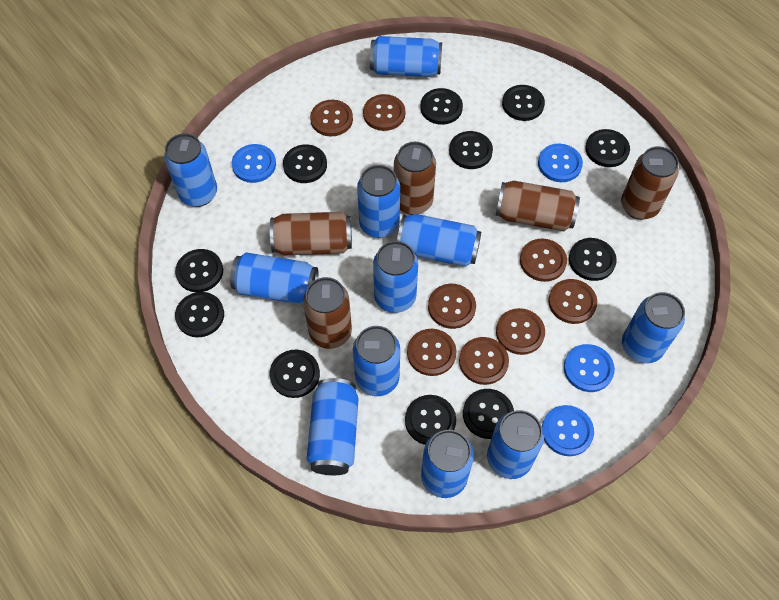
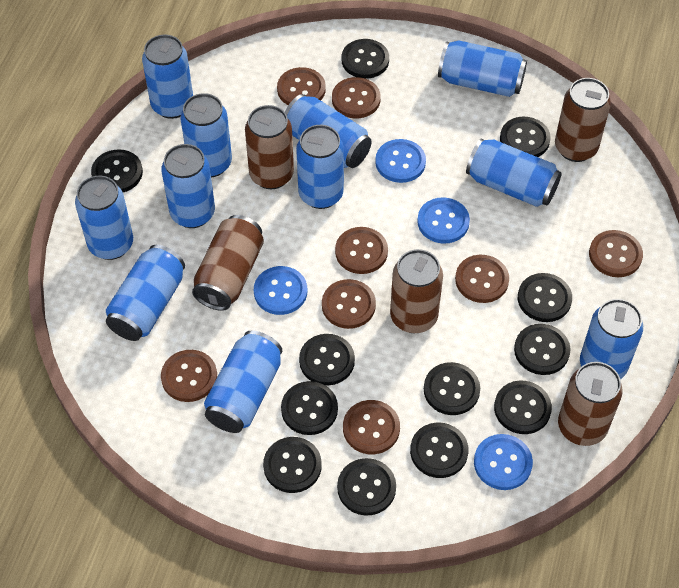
black button: [175,249,223,292] [175,292,224,337] [270,350,320,398] [283,144,327,183] [405,395,456,445] [420,88,463,125] [449,131,493,169] [463,389,514,439] [502,85,545,121] [569,238,617,281] [585,129,630,167] = 11 -> [91,149,143,192] [263,437,322,493] [281,381,338,435] [299,334,355,385] [337,458,396,516] [342,39,389,79] [410,422,468,478] [424,362,480,415] [494,381,552,434] [500,117,551,157] [514,324,570,375] [518,273,572,322] = 12

